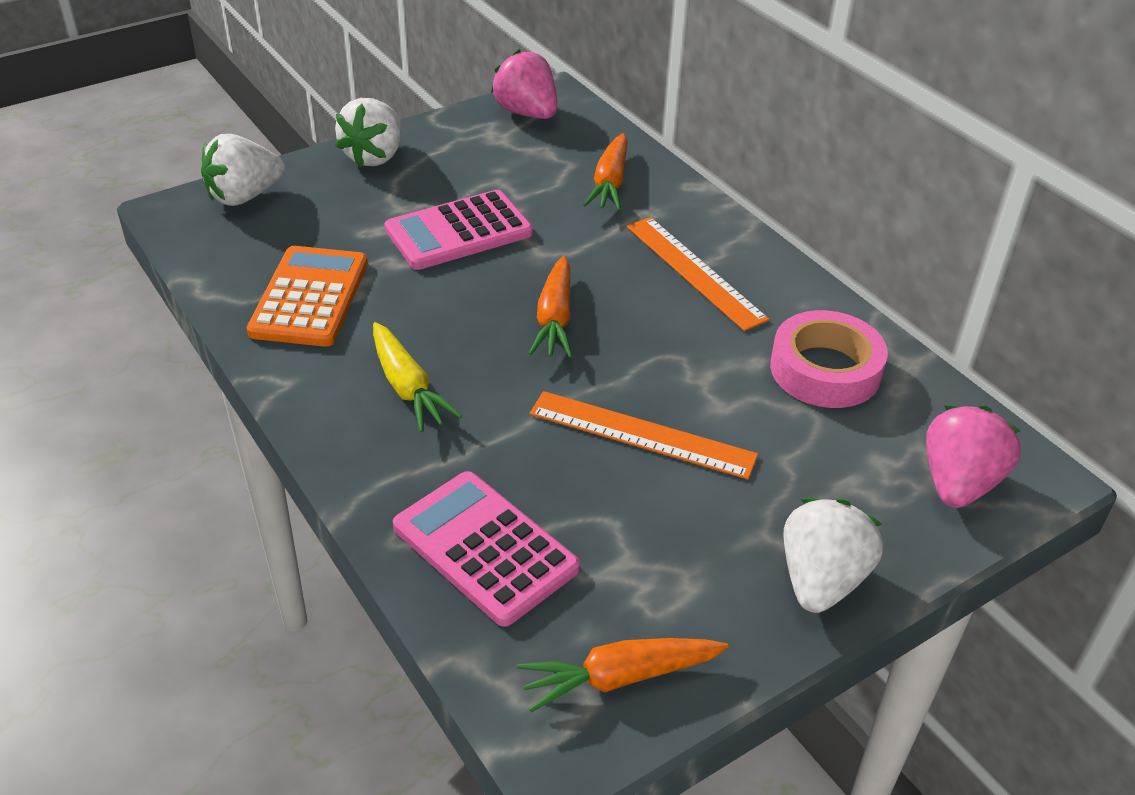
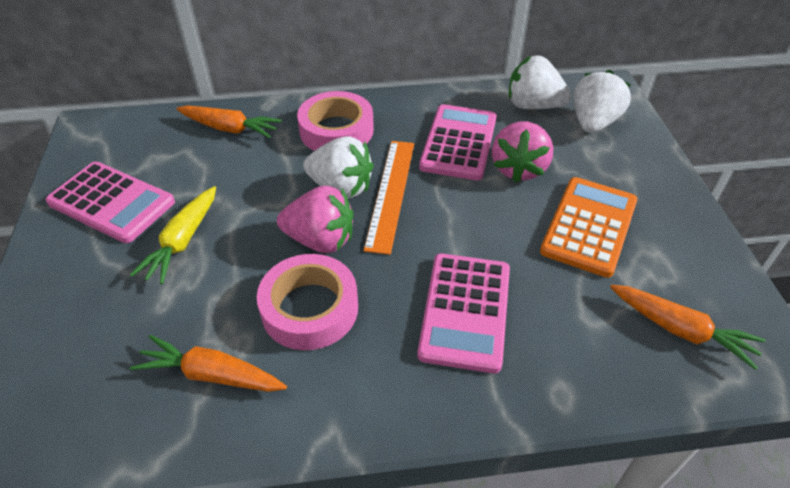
orange ruler: [530,391,758,479] [627,217,770,331] = 2 -> [364,141,414,255] = 1
pink calculator: [385,190,533,270] [393,471,580,627] = 2 -> [45,162,175,243] [417,253,510,374] [419,104,497,180] = 3
pink tape: [770,310,888,408] = 1 -> [257,254,358,350] [297,91,374,151] = 2

